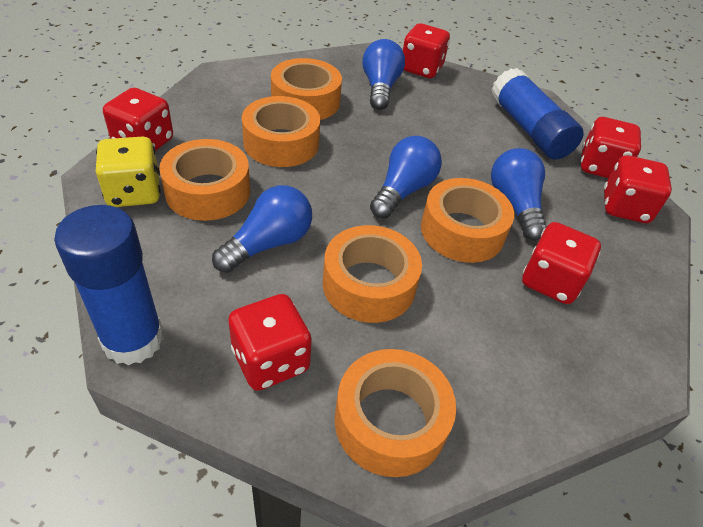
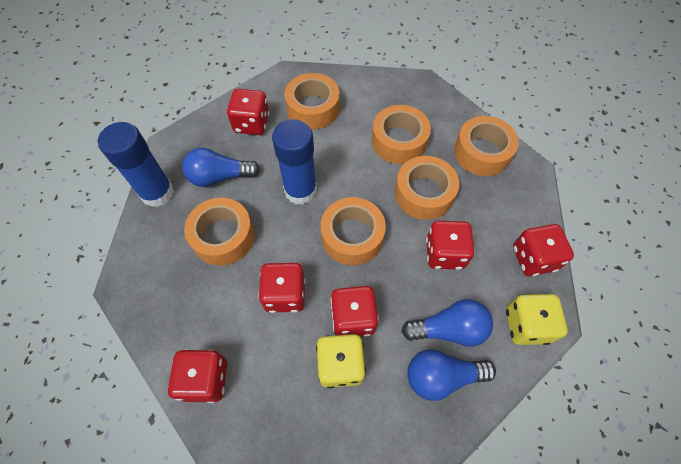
blue light bulb: [212,185,312,273] [362,39,405,110] [370,136,442,219] [491,148,547,240] = 4 -> [182,148,260,187] [402,299,493,347] [407,349,496,401] = 3
yellow dice: [96,136,161,207] = 1 -> [316,334,366,388] [506,294,568,345] = 2

